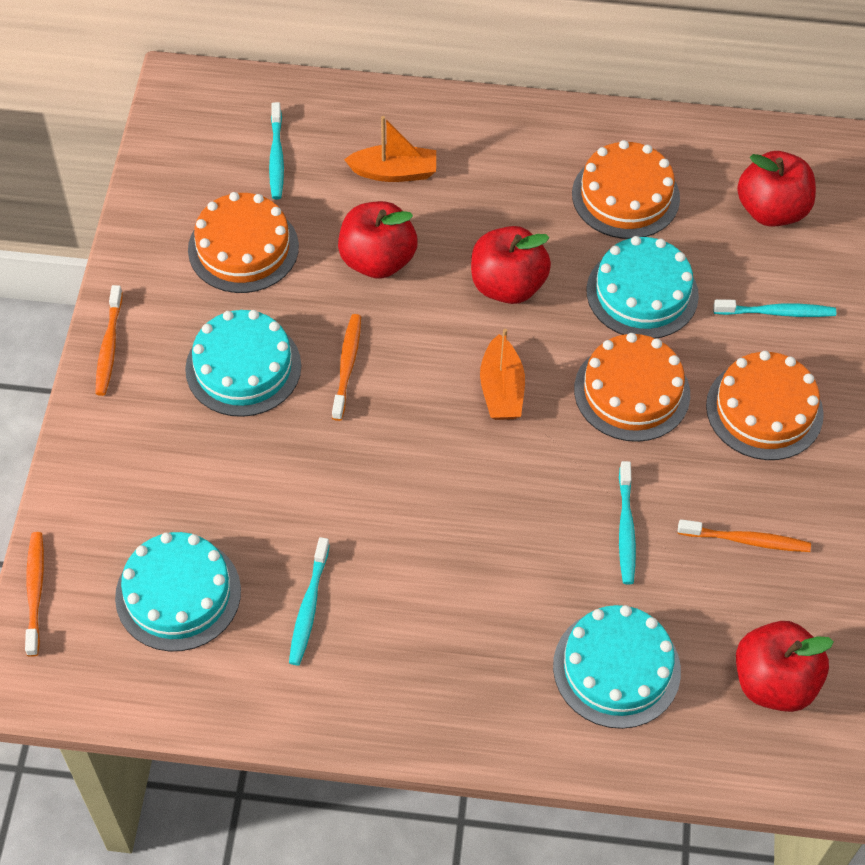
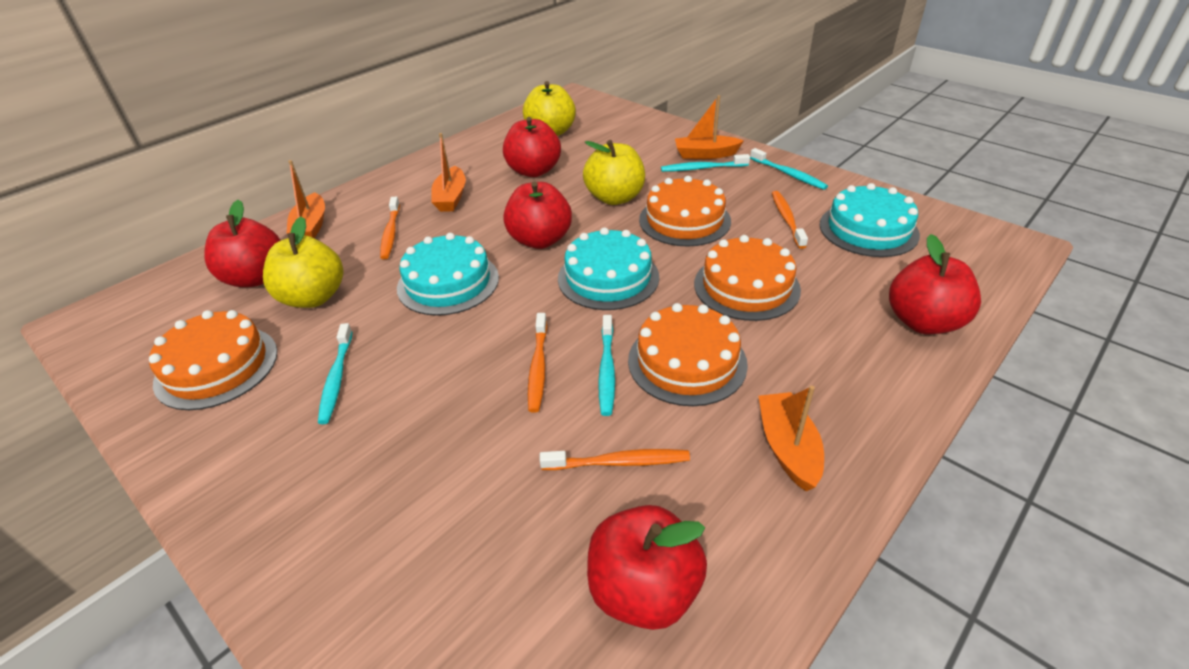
orange boat: [344,116,436,182] [480,329,525,420] = 2 -> [286,160,325,238] [431,133,466,212] [675,95,744,159] [758,385,824,491] = 4
red apple: [338,201,418,279] [471,226,551,304] [736,621,834,712] [737,151,816,227] = 4 -> [204,200,281,287] [503,117,561,177] [503,181,572,249] [587,505,707,630] [889,234,981,334] = 5
turquoise cake: [115,532,241,651] [185,310,301,417] [553,605,681,729] [586,236,699,339] = 4 -> [397,233,499,316] [558,227,659,310] [820,183,920,257] = 3
yellow apple: none = 0 -> [263,217,343,308] [523,81,576,136] [583,140,645,205] = 3

